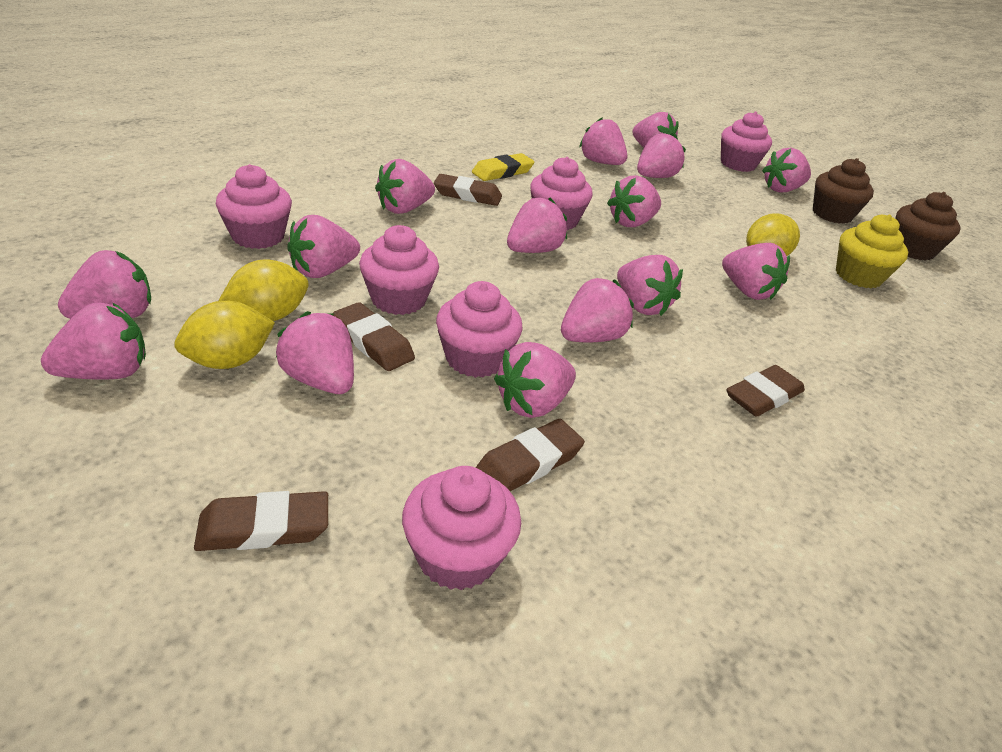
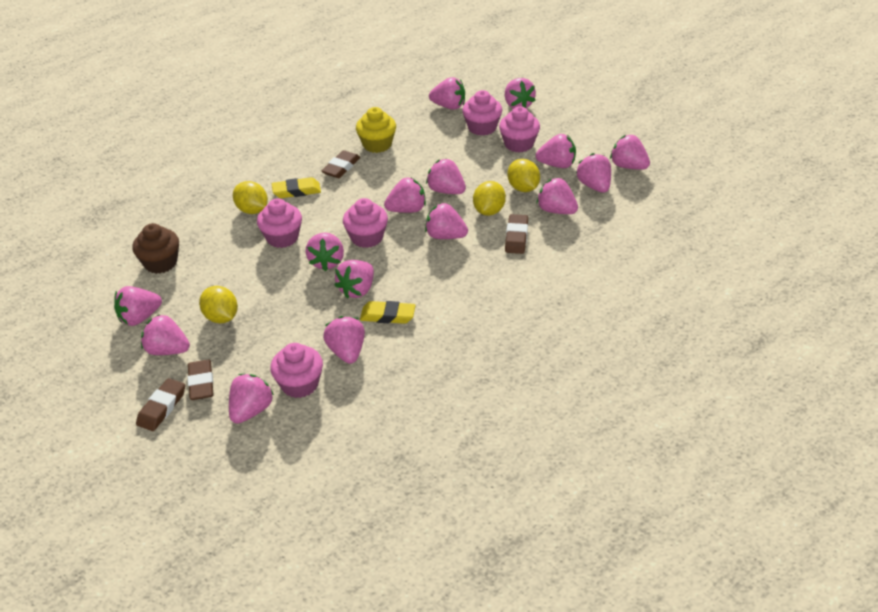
brown cupcake: [813,158,874,224] [895,192,960,261] = 2 -> [132,223,179,274] = 1
brown eraser: [194,491,328,551] [333,302,415,371] [434,174,502,206] [476,419,585,491] [726,365,805,417] = 5 -> [136,378,185,431] [188,360,213,400] [322,150,361,178] [505,214,528,254] = 4
pink cupcake: [216,164,292,249] [359,225,439,315] [402,466,521,590] [436,281,523,378] [530,157,593,230] [721,112,772,172] = 6 -> [257,198,302,248] [270,343,323,398] [343,198,388,248] [462,90,502,136] [499,106,540,153] = 5
yellow eraser: [472,153,534,181] = 1 -> [272,177,321,198] [360,301,416,324] = 2
yellow lemon: [174,301,275,369] [219,259,309,321] [746,213,800,256] = 3 -> [199,286,238,323] [233,181,268,214] [473,181,506,216] [507,159,540,192] = 4

